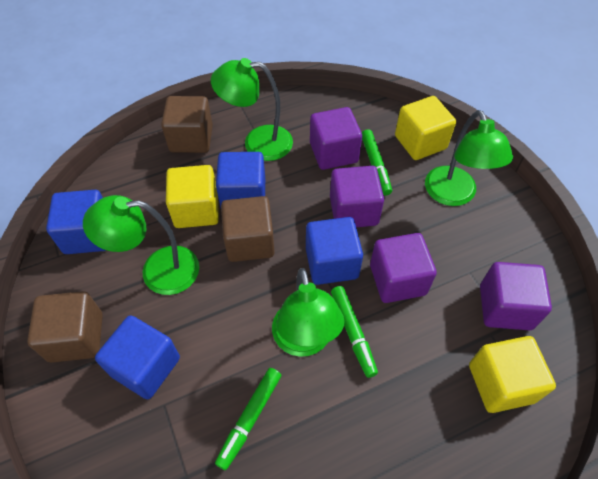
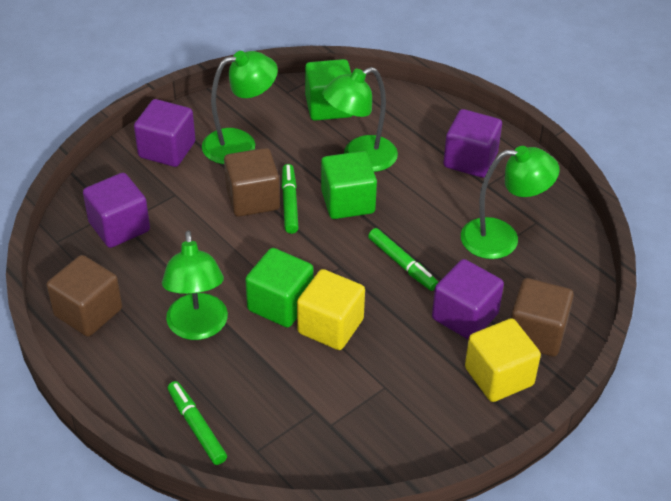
blue cube: [46,190,106,254] [95,315,180,399] [216,152,265,208] [306,217,363,285] = 4 -> none = 0
green cube: none = 0 -> [245,248,314,328] [305,59,353,121] [321,151,377,219] = 3
yellow cube: [166,165,219,228] [395,96,456,160] [469,336,556,413] = 3 -> [297,269,365,350] [465,318,541,402] = 2

